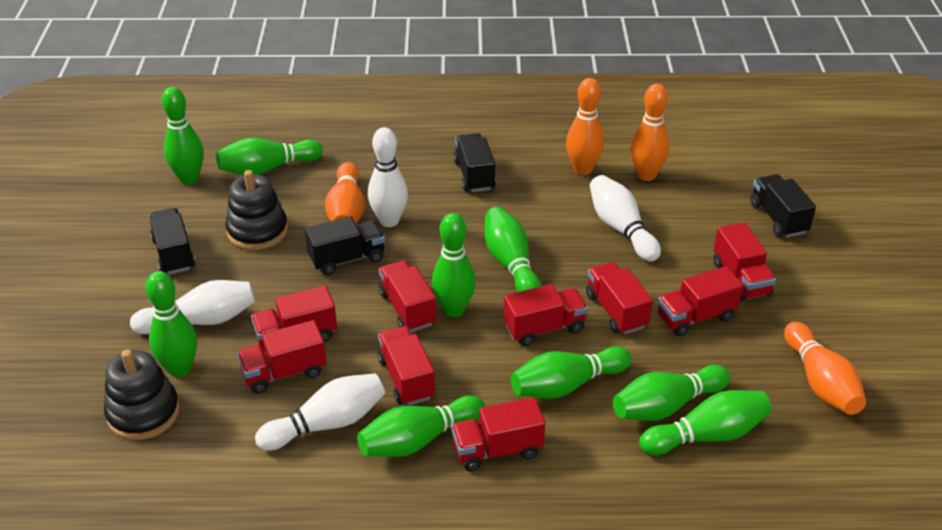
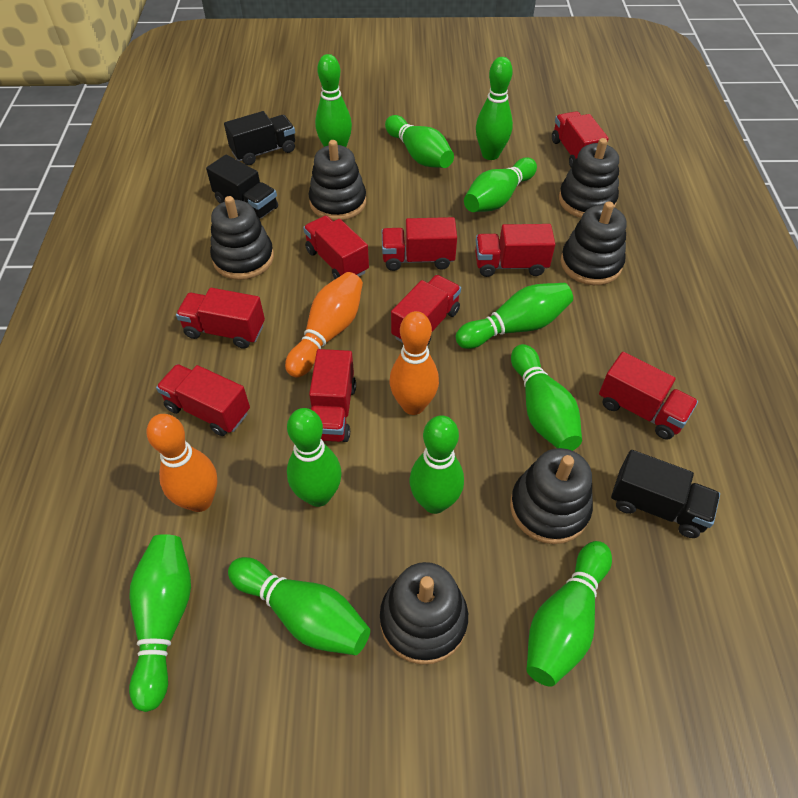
black stacking toy: [104,349,180,440] [225,170,288,250] = 2 -> [210,196,274,280] [308,140,366,221] [380,562,468,665] [510,448,593,544] [559,138,619,218] [561,201,627,285] = 6
black truck: [149,208,196,275] [305,216,385,275] [453,133,496,192] [750,174,816,238] = 4 -> [206,155,278,220] [224,111,295,165] [611,450,720,538] = 3
green bowling pin: [145,271,197,377] [161,87,204,184] [216,138,323,175] [357,395,485,457] [432,213,476,317] [485,207,541,292] [510,346,631,399] [613,365,730,421] [639,390,772,455] = 9 -> [129,534,191,712] [228,557,370,655] [287,408,342,507] [315,54,352,147] [385,115,454,168] [410,415,464,514] [456,283,573,349] [464,157,537,212] [476,57,513,160] [511,344,582,451] [527,541,612,687] = 11
orange bowling pin: [325,162,365,224] [566,78,604,175] [630,84,669,181] [784,322,866,415] = 4 -> [146,414,217,512] [285,272,363,378] [390,311,439,415] = 3
white bowling pin: [130,280,255,334] [255,373,385,451] [368,127,408,227] [590,175,661,262] = 4 -> none = 0

